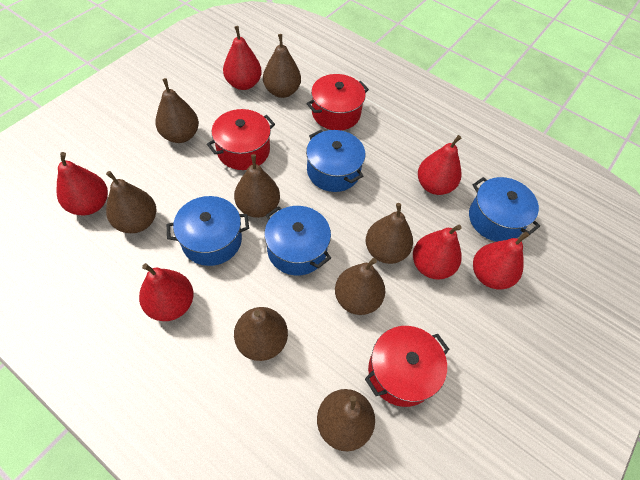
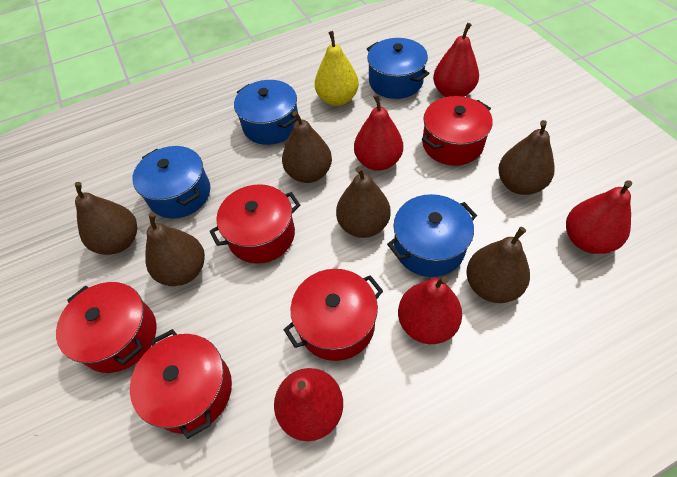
brown pear: [106,171,156,233] [155,78,199,143] [234,154,280,218] [234,307,288,361] [263,34,301,98] [317,389,375,451] [335,258,385,315] [366,203,413,264] = 8 -> [75,182,137,255] [145,213,205,286] [282,111,332,183] [336,166,391,238] [466,227,530,303] [498,120,555,195] = 6
red pear: [57,152,108,215] [139,263,194,321] [223,26,262,90] [413,224,462,279] [418,135,462,195] [473,232,529,290] = 6 -> [274,368,343,441] [354,94,403,171] [398,276,462,344] [433,23,479,97] [566,180,632,254] = 5
red pot: [207,109,275,170] [307,74,369,130] [365,326,450,407] = 3 -> [56,282,157,373] [130,329,232,439] [209,184,300,264] [284,269,383,361] [422,96,493,166] = 5
yellow pear: none = 0 -> [315,31,359,106] = 1

